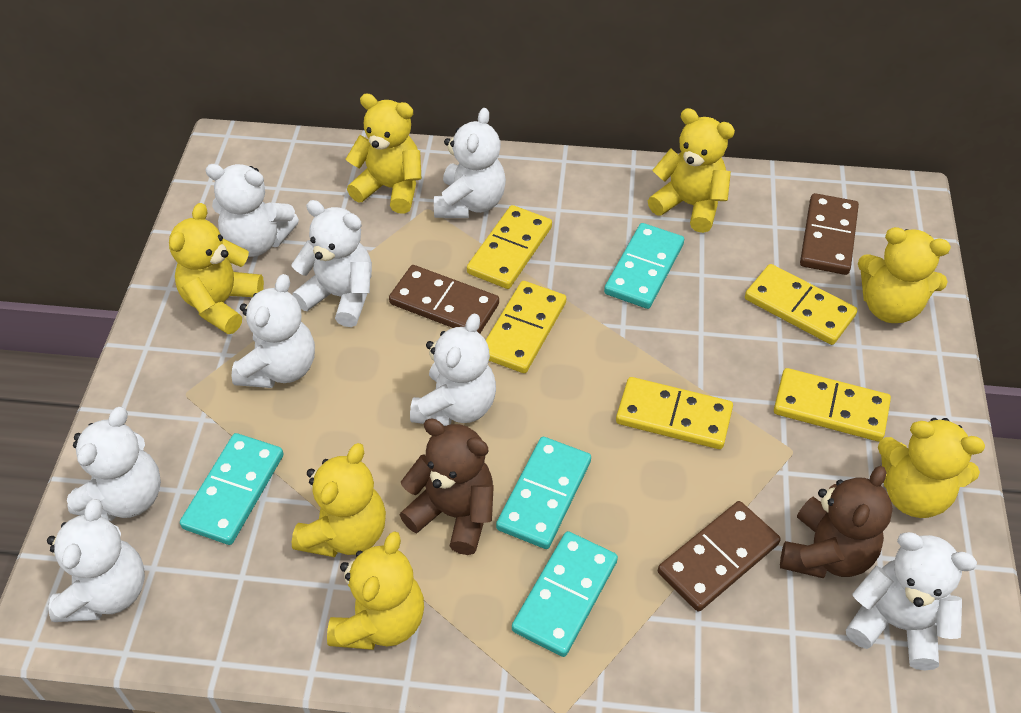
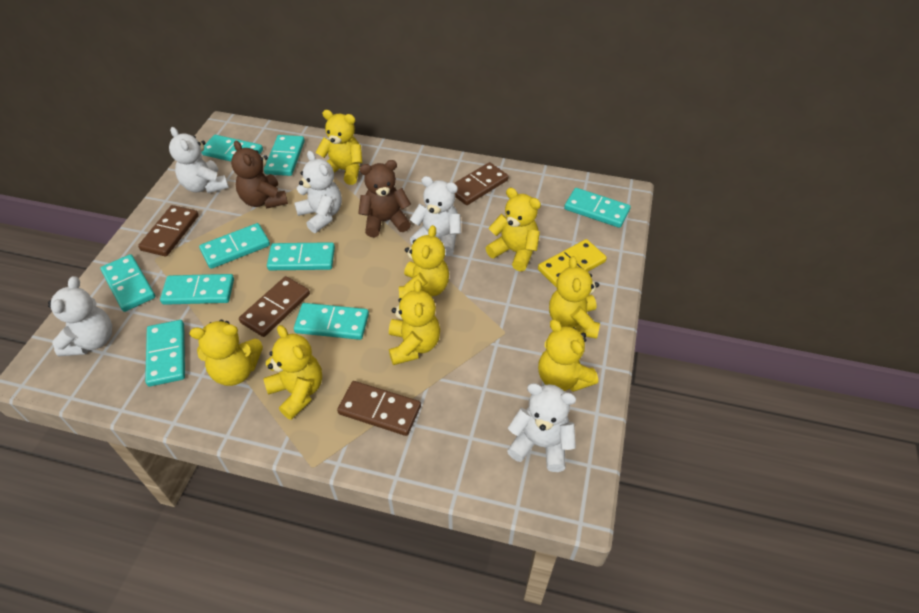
brown domino: [389,265,499,334] [658,501,780,612] [800,193,859,275] = 3 -> [138,205,199,257] [239,276,310,337] [337,381,421,436] [455,162,509,205] = 4
turquoise domino: [180,433,284,545] [496,437,591,549] [512,531,618,657] [604,223,684,309] = 4 -> [100,254,155,312] [145,320,185,387] [160,274,234,305] [199,223,270,269] [201,135,263,161] [264,135,305,176] [267,242,335,270] [294,303,369,340] [564,188,631,228] = 9
white teddy bear: [47,499,145,622] [67,407,161,521] [205,164,299,257] [232,274,315,388] [291,200,372,327] [410,313,496,426] [434,108,506,218] [846,532,977,670] = 8 -> [48,276,112,356] [169,127,229,193] [294,151,342,233] [410,176,461,256] [507,383,576,472] = 5
yellow domino: [467,205,552,289] [486,281,566,373] [616,377,733,449] [745,264,857,345] [774,368,891,442] = 5 -> [538,239,607,288] = 1
yellow teddy bear: [169,203,264,334] [292,443,386,557] [327,531,424,650] [346,93,422,214] [648,108,735,233] [858,227,951,323] [878,418,985,518] = 7 -> [190,320,263,386] [263,325,322,420] [316,110,362,185] [389,280,440,365] [399,225,449,298] [486,188,541,271] [538,319,598,392] [549,256,600,339] = 8

